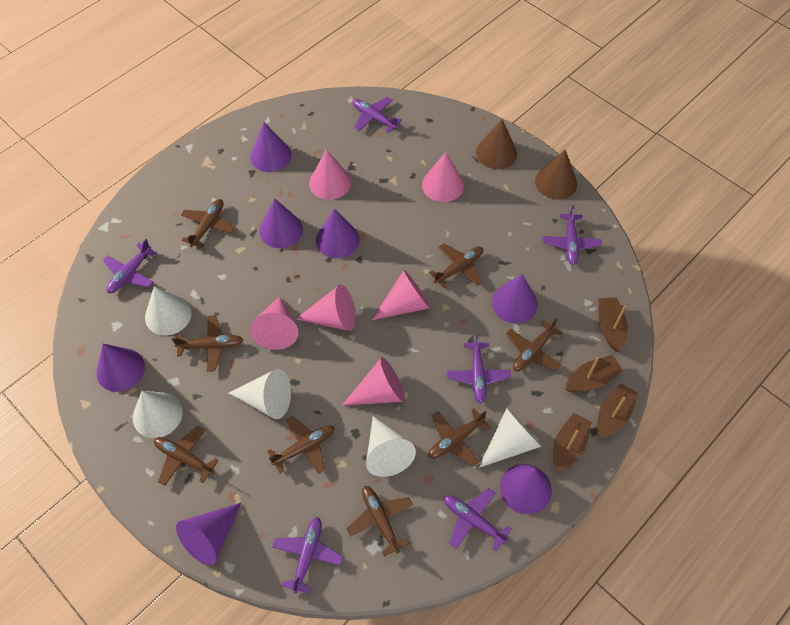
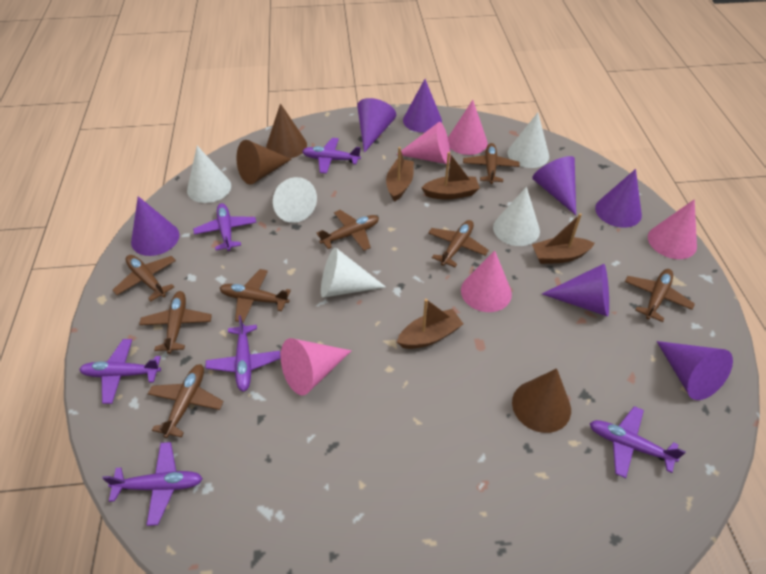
brown cone: [476,119,517,169] [535,149,577,200] = 2 -> [236,140,292,185] [266,103,307,158] [512,368,571,433] = 3
pink cone: [250,297,298,350] [296,285,355,331] [309,149,351,200] [342,357,405,406] [372,270,430,320] [422,152,464,202] = 6 -> [281,338,352,395] [397,122,450,164] [448,100,488,155] [461,251,512,312] [648,199,697,259] = 5

